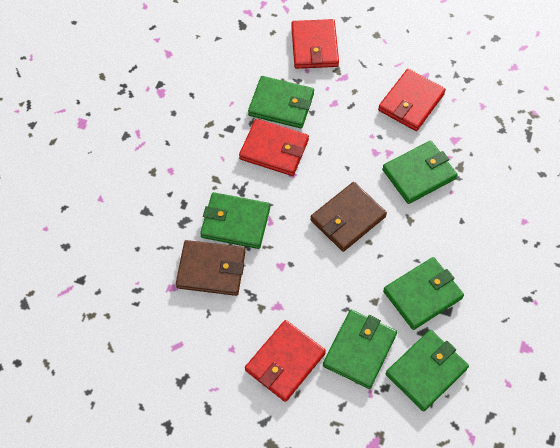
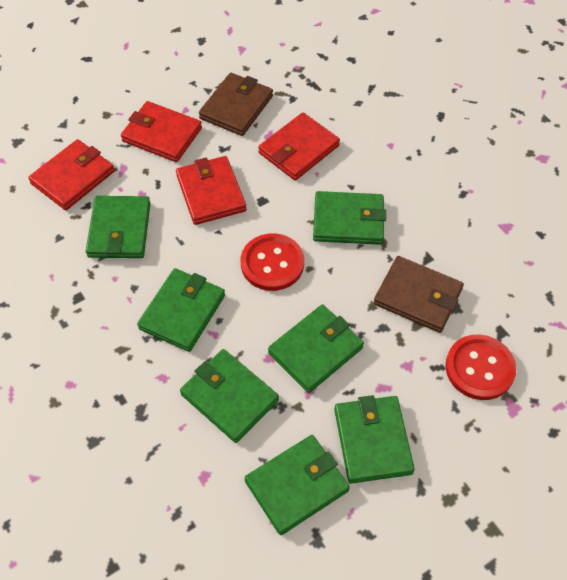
green wallet: [200,192,270,249] [248,76,314,128] [323,310,397,389] [382,141,457,204] [383,257,464,330] [385,330,469,412] = 6 -> [86,196,151,258] [137,268,225,352] [180,349,279,443] [245,435,350,535] [268,304,364,393] [313,191,386,245] [334,395,415,484] = 7
red button: none = 0 -> [241,233,304,291] [445,335,516,400] = 2

